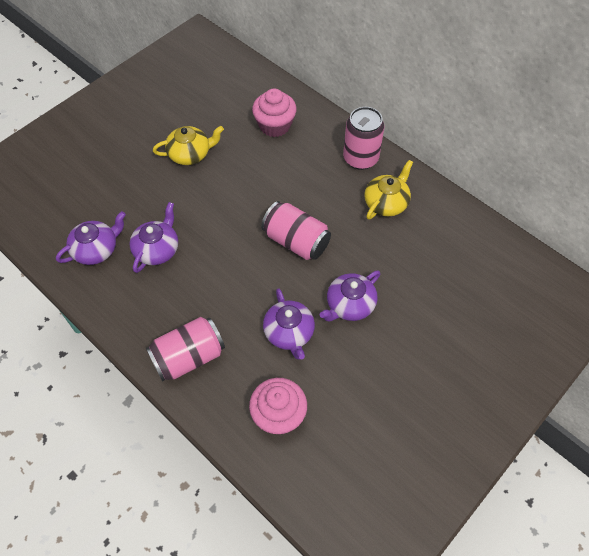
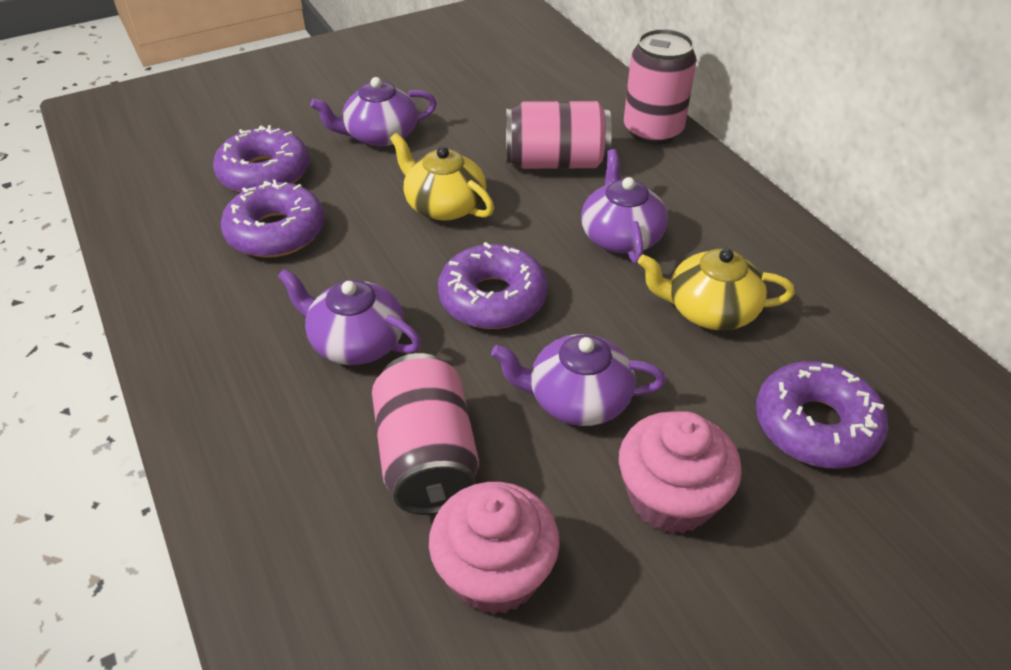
purple donut: none = 0 -> [213,125,309,193] [221,179,325,258] [438,242,547,329] [756,361,888,468] = 4

